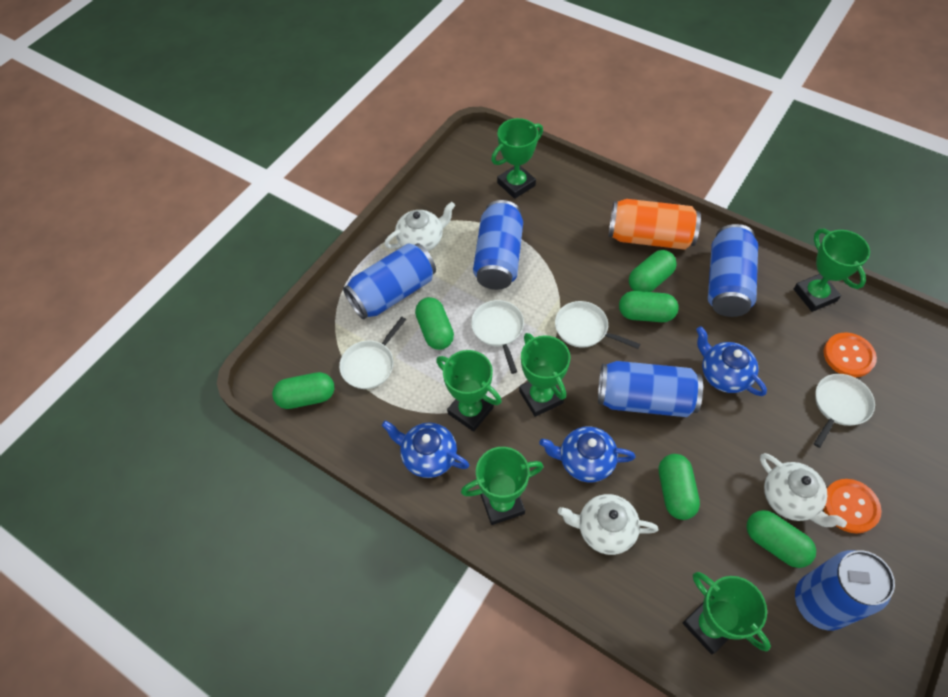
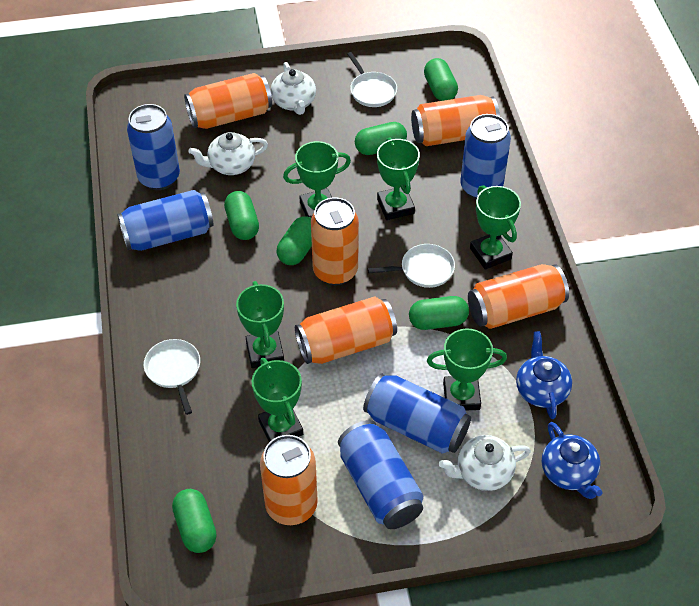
blue teapot: [382,421,470,478] [539,426,635,482] [696,326,767,396] = 3 -> [516,331,572,419] [542,422,603,499] = 2
orange button: [824,332,877,377] [824,479,882,534] = 2 -> none = 0
orange can: [609,199,701,250] = 1 -> [184,73,272,129] [260,435,318,525] [295,297,397,364] [311,197,359,285] [411,95,500,146] [468,264,569,329] = 6
white pan: [339,317,406,389] [471,300,524,374] [555,301,640,349] [814,374,875,448] = 4 -> [144,339,200,415] [347,52,397,107] [368,244,455,288] = 3

